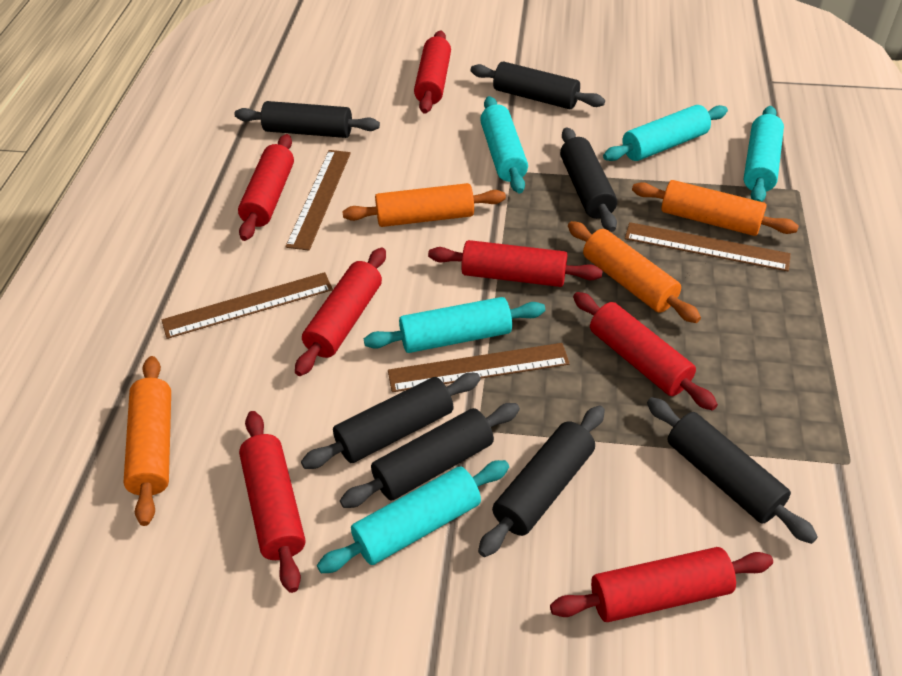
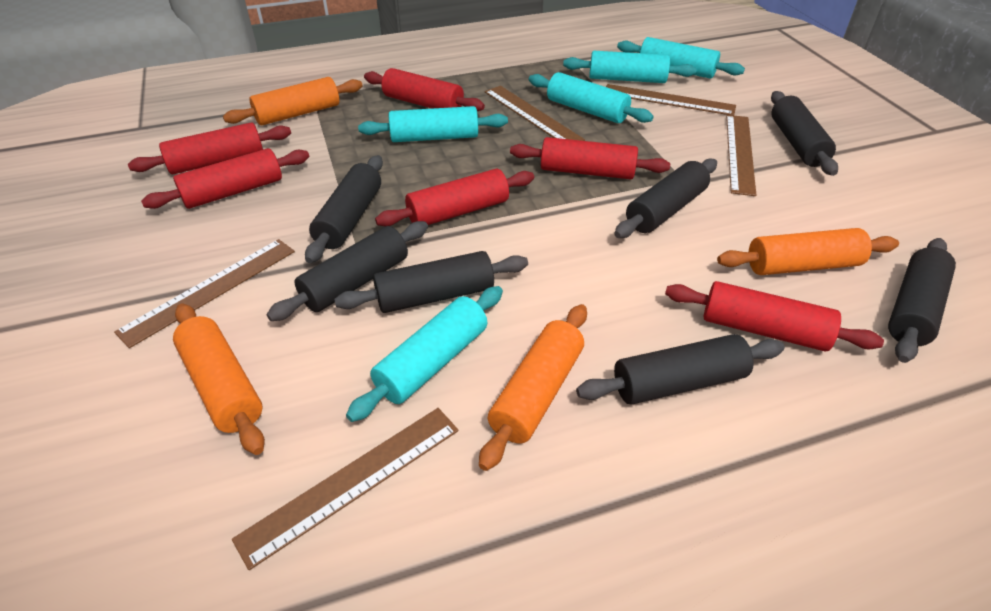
brown ruler: [162,272,333,339] [285,150,351,251] [388,343,570,392] [625,222,791,271] = 4 -> [114,239,295,348] [232,408,459,570] [485,86,585,141] [606,84,736,115] [726,115,756,196] = 5
red rolling pin: [238,134,294,241] [239,411,305,593] [295,248,386,376] [414,30,451,114] [428,240,603,287] [550,547,773,622] [573,292,718,410] = 7 -> [128,122,291,174] [141,148,309,209] [364,68,485,111] [375,169,534,226] [510,137,670,179] [665,281,884,351] = 6

